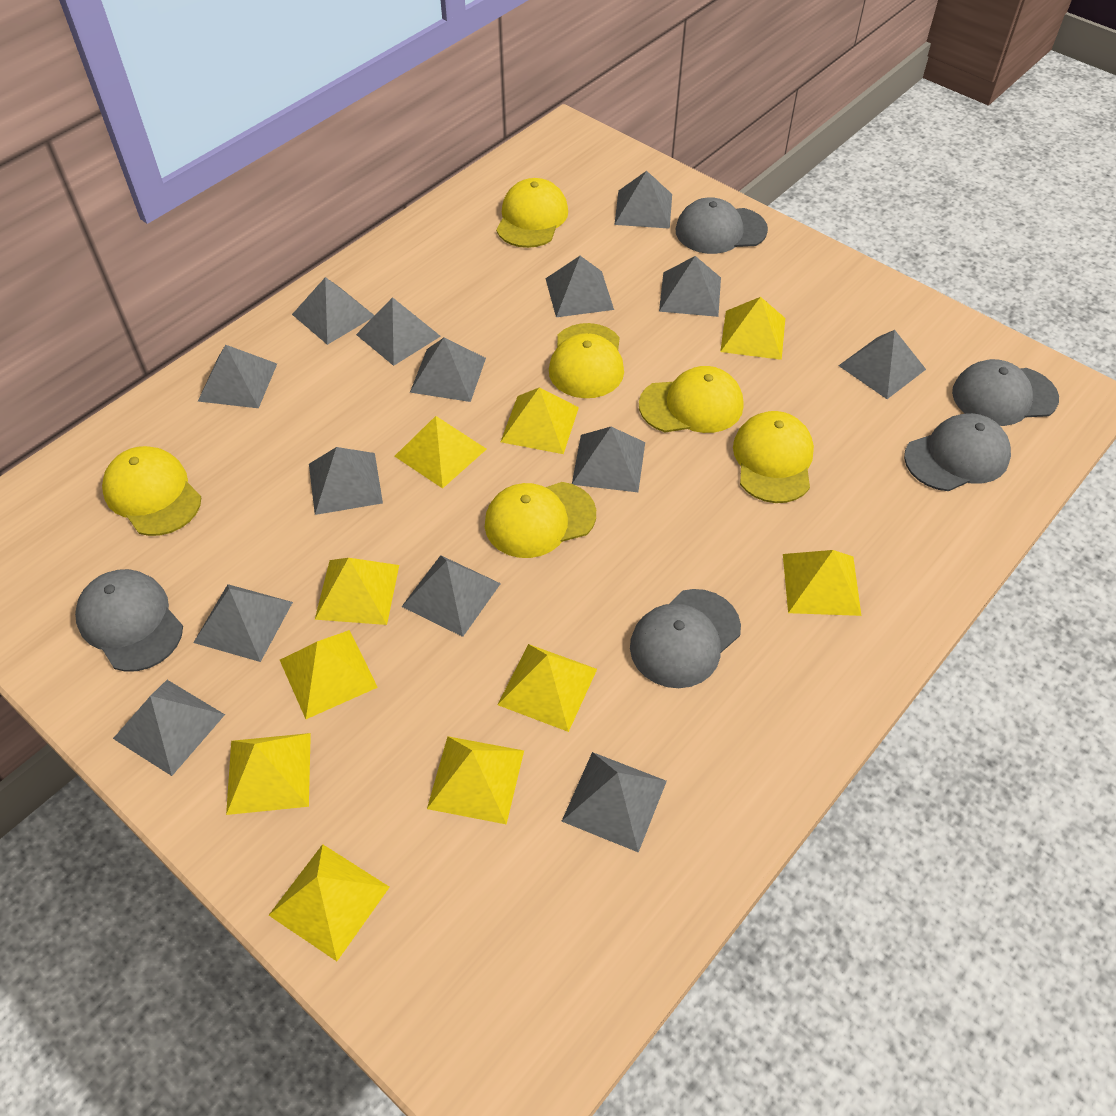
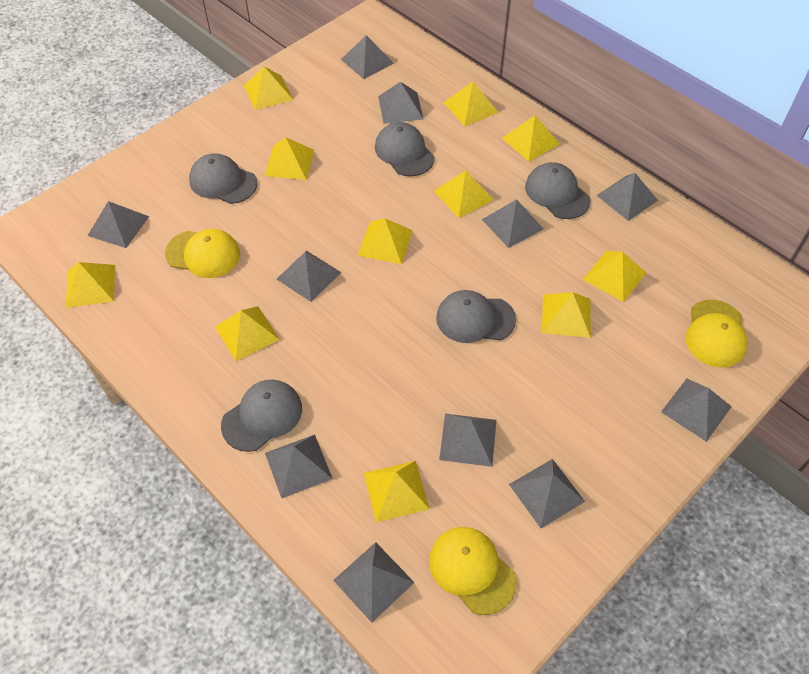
grey pyramid: [113,680,225,776] [193,584,293,662] [198,345,277,408] [292,277,375,345] [309,447,383,515] [356,297,441,366] [401,555,501,637] [410,337,486,402] [545,256,614,317] [562,752,667,853] [572,427,645,492] [614,171,672,229] [659,256,721,317] [838,330,926,399] = 14 -> [87,201,149,248] [265,435,333,498] [276,251,341,302] [333,542,415,623] [341,35,394,79] [378,82,423,124] [439,414,496,467] [482,199,543,248] [509,459,585,528] [596,173,658,221] [661,378,732,442] = 11
yellow cap: [102,446,201,536] [485,482,596,558] [496,178,568,248] [549,323,624,398] [639,366,743,433] [733,411,814,503] = 6 -> [165,229,240,278] [429,527,517,615] [686,299,748,368] = 3
yellow pyramid: [226,733,311,815] [269,844,390,961] [280,630,378,719] [315,558,399,625] [394,416,487,488] [427,736,524,824] [498,644,597,732] [501,387,579,454] [720,297,785,360] [783,550,861,616] = 10 -> [66,262,115,308] [215,306,280,361] [244,66,293,110] [265,137,314,180] [358,218,413,264] [364,461,429,522] [434,170,494,218] [443,82,499,127] [502,115,559,162] [542,292,591,338] [583,251,646,302] = 11

